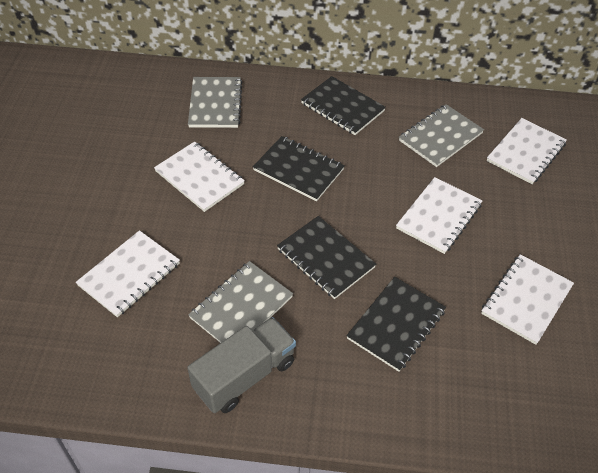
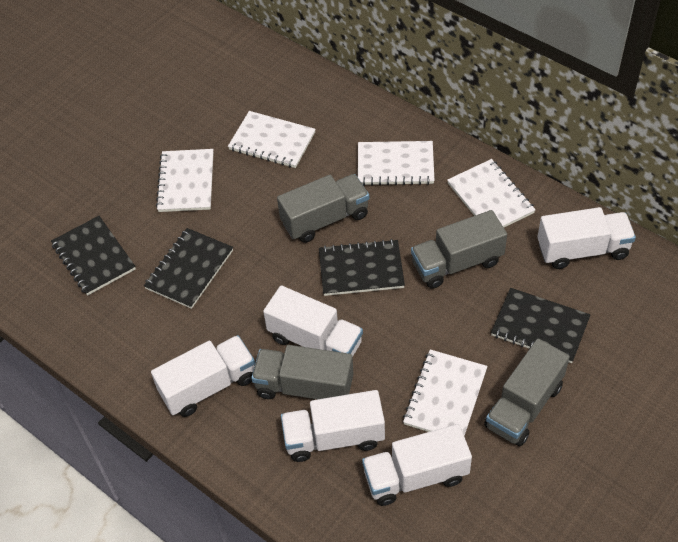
grey notebook: [188,77,242,128] [188,261,293,343] [399,104,484,167] = 3 -> none = 0
grey truck: [187,317,296,413] = 1 -> [251,345,354,399] [277,174,369,243] [411,210,507,289] [484,338,570,446] = 4
white truck: none = 0 -> [151,335,255,417] [263,286,363,357] [281,390,385,462] [362,424,472,506] [537,207,636,269] = 5

